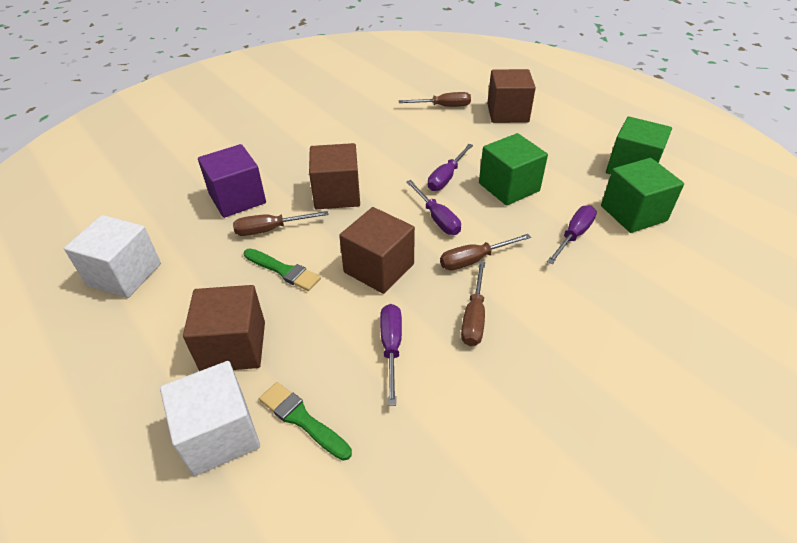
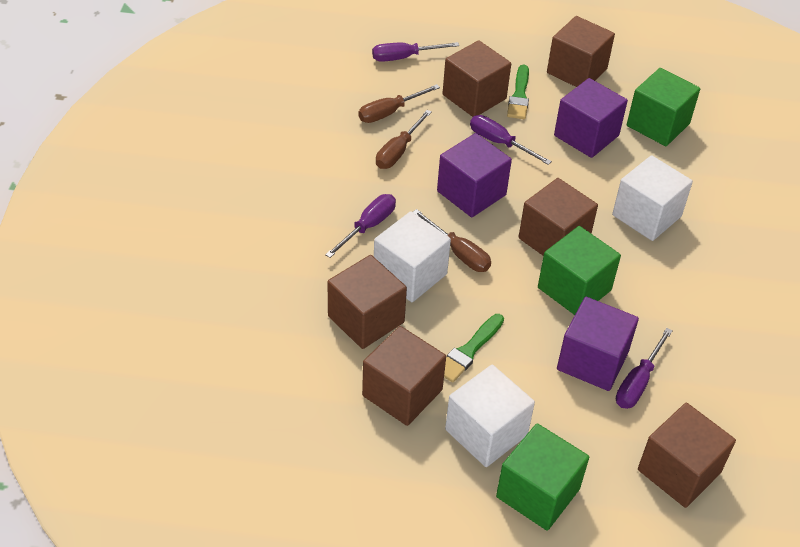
brown cube: [183,285,265,371] [309,143,360,209] [339,207,415,294] [487,69,536,123] = 4 -> [328,255,407,349] [362,326,446,426] [442,40,511,117] [519,178,598,256] [547,16,615,87] [638,403,736,508] = 6
brown screwdriver: [233,211,328,236] [399,92,471,107] [440,234,531,270] [461,261,485,346] = 4 -> [358,84,440,123] [376,110,432,169] [413,209,491,272] = 3
purple cube: [198,144,266,218] = 1 -> [437,133,512,217] [554,78,628,158] [557,297,639,391] = 3
white cube: [64,215,161,298] [160,361,260,476] = 2 -> [374,211,451,302] [445,365,535,467] [612,155,693,241] = 3

